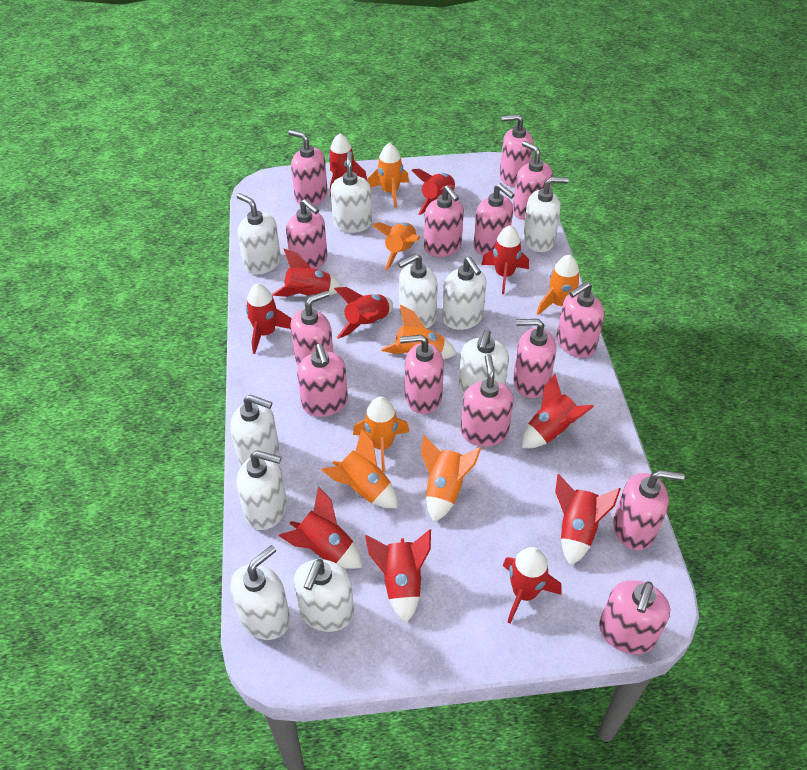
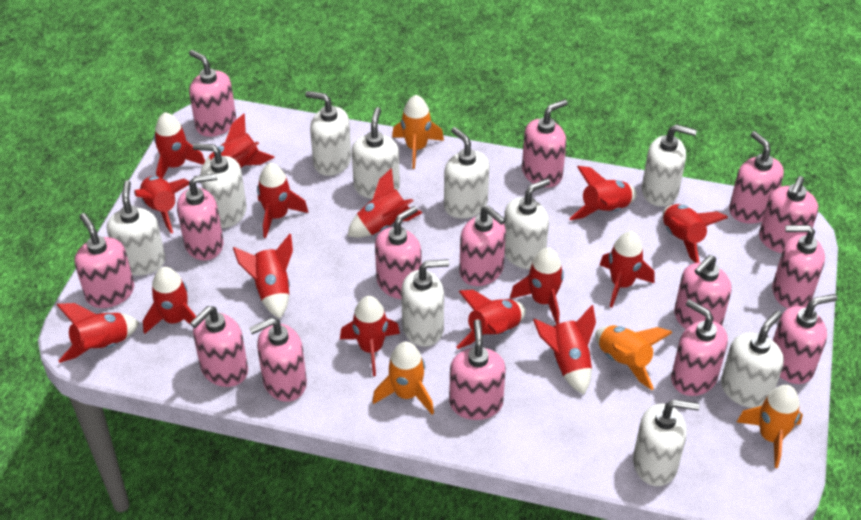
orange rocket: [321,428,398,508] [353,397,409,472] [367,143,409,208] [372,222,420,271] [381,305,457,359] [421,435,481,522] [537,254,579,315] = 7 -> [372,342,434,415] [392,95,444,169] [595,325,673,390] [737,385,803,468] = 4
pink soap dispenser: [286,199,328,269] [288,130,328,205] [290,290,333,365] [297,344,348,417] [400,335,444,414] [424,185,464,257] [461,354,513,446] [474,183,515,255] [500,114,533,187] [513,141,553,220] [513,319,556,398] [556,282,604,358] [599,580,670,654] [613,470,685,550] = 14 -> [75,213,134,308] [177,173,224,261] [189,50,236,137] [190,306,248,387] [249,317,307,402] [375,206,422,299] [449,319,506,420] [459,205,506,286] [522,99,568,187] [671,299,728,396] [674,255,732,329] [729,131,784,224] [759,176,818,254] [772,225,825,308] [773,294,838,384] = 15
red rocket: [245,283,291,354] [272,249,342,297] [279,487,362,569] [328,133,367,196] [334,287,393,339] [365,529,431,623] [411,169,455,215] [481,225,529,294] [503,547,562,624] [522,374,594,448] [555,474,621,566] = 11 -> [56,303,139,363] [134,176,190,233] [143,267,197,334] [154,112,205,179] [200,114,275,175] [233,234,293,319] [257,163,309,238] [340,296,400,376] [348,168,422,238] [456,290,526,349] [510,248,564,325] [533,305,596,395] [569,166,637,220] [600,231,655,308] [663,204,728,263] = 15

